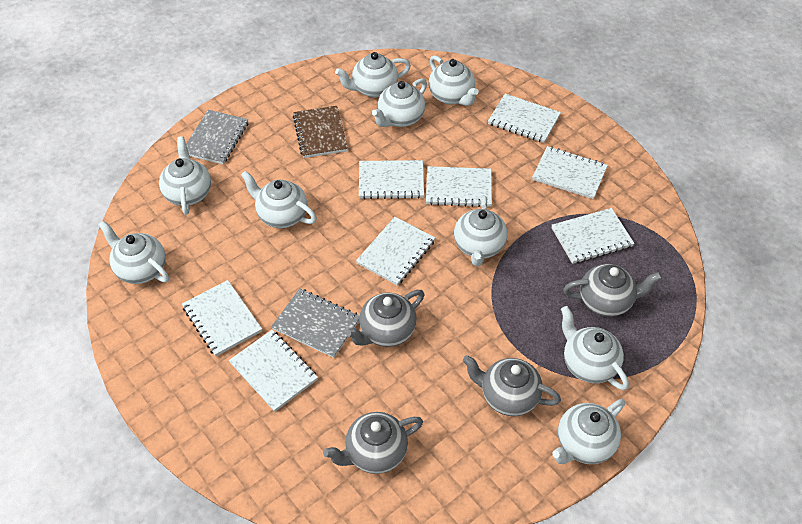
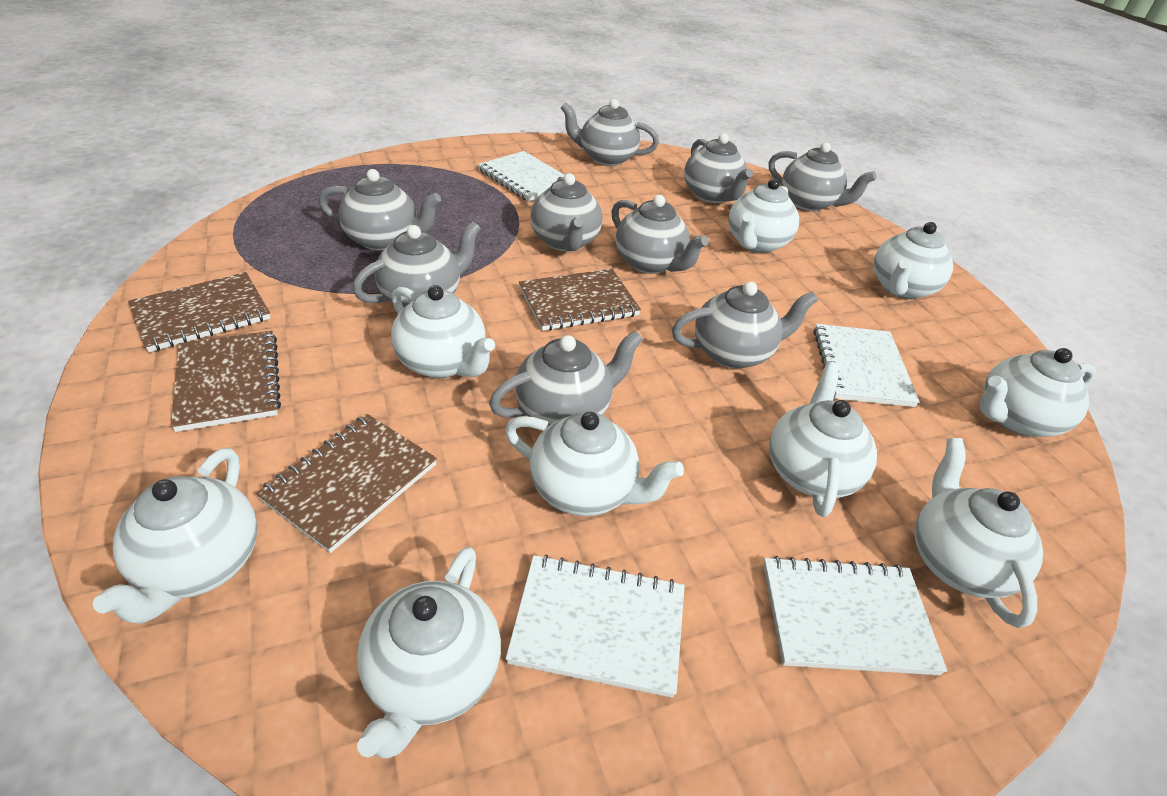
brown notebook: [293,106,348,158] = 1 -> [128,272,270,352] [171,331,281,432] [256,414,437,553] [519,269,641,331] = 4
grey notebook: [186,110,249,164] [271,288,360,358] = 2 -> none = 0
grey teapot: [323,412,423,474] [346,290,424,347] [463,355,561,416] [563,264,662,317] = 4 -> [318,169,441,250] [352,221,481,308] [489,330,643,426] [530,173,603,251] [561,99,659,166] [611,195,708,274] [672,281,818,369] [684,133,753,203] [769,142,877,211] = 9
white notebook: [182,280,262,356] [229,330,318,412] [356,217,435,286] [359,160,424,199] [426,166,492,207] [488,94,561,143] [532,146,608,199] [552,208,635,264] = 8 -> [478,151,565,202] [506,555,685,698] [763,556,947,675] [814,324,920,407] = 4

